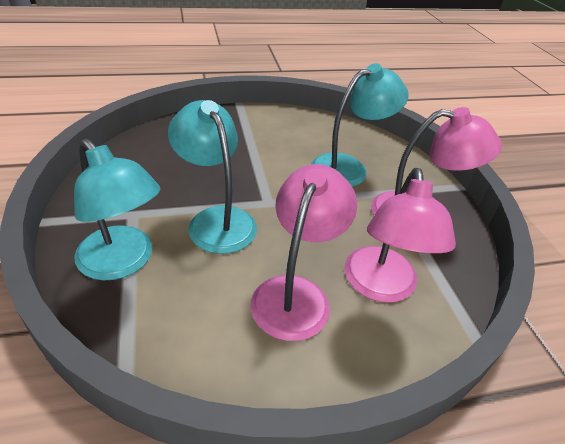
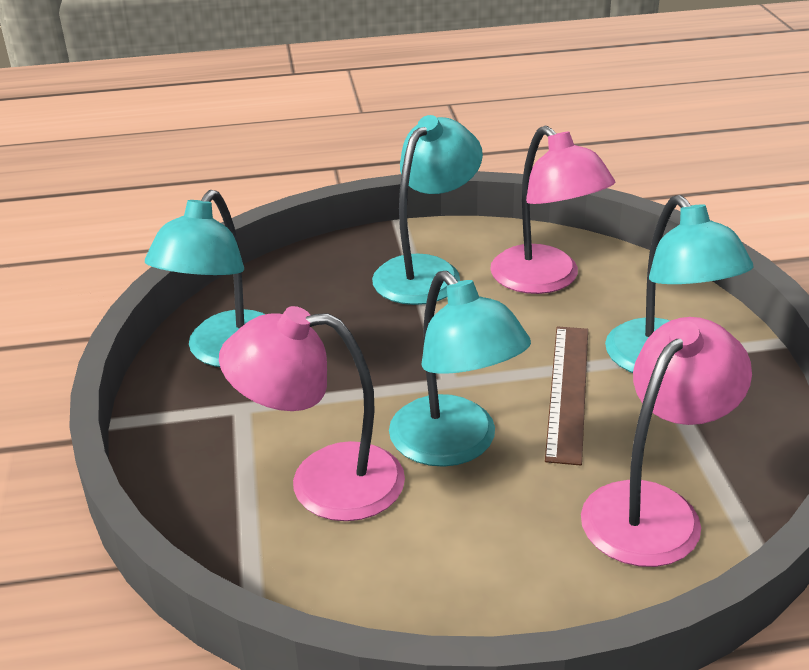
brown ruler: none = 0 -> [545,326,588,466] = 1
turquoise lamp: [74,139,161,281] [168,100,257,254] [311,63,409,187] = 3 -> [145,190,265,367] [372,115,483,305] [389,271,531,467] [605,195,754,373] = 4

